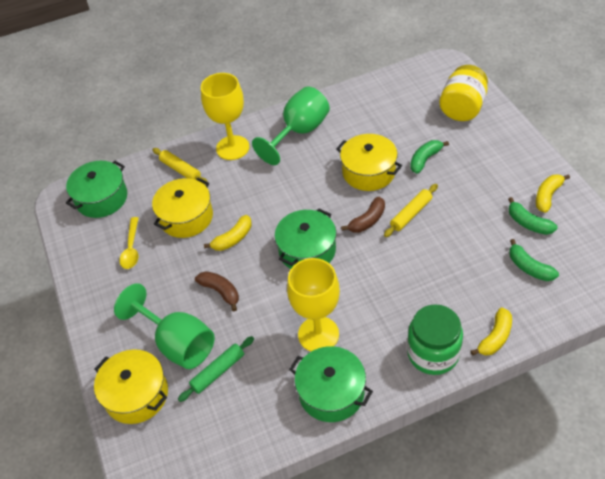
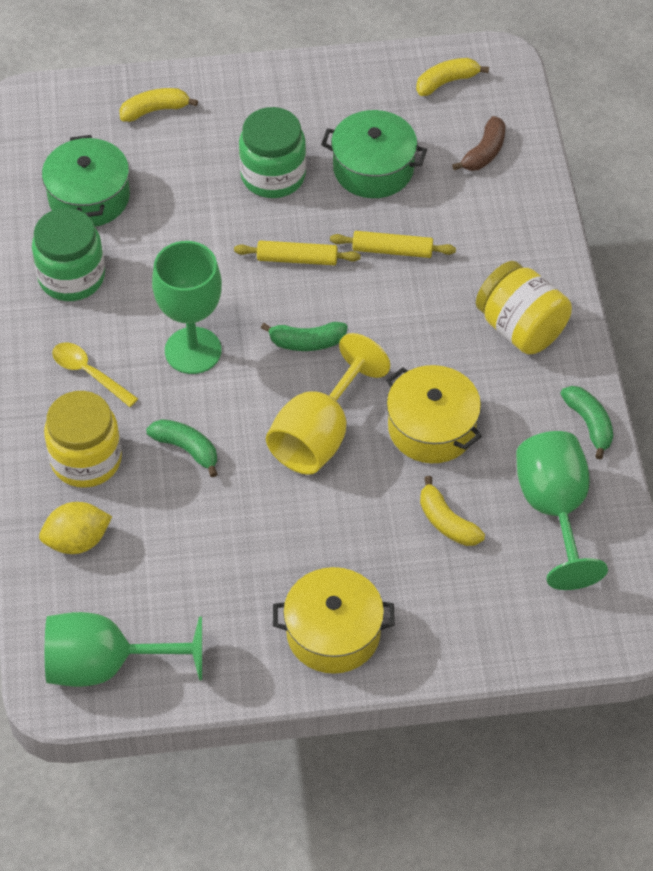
brown banana: [195,271,239,311] [341,197,385,233] = 2 -> [452,116,505,171] = 1
green goblet: [114,283,215,369] [252,87,330,165] = 2 -> [45,612,202,687] [152,241,222,374] [516,431,608,590] = 3
green jar: [407,304,463,375] = 1 -> [32,208,105,301] [239,107,306,198] = 2
green pot: [66,161,127,218] [275,209,336,269] [289,346,373,422] = 3 -> [42,135,130,227] [321,110,427,198] = 2
green rolling pin: [178,336,254,402] = 1 -> none = 0
yellow goblet: [201,73,249,160] [287,258,340,352] = 2 -> [266,333,390,475] = 1
yellow jar: [439,65,488,121] = 1 -> [44,391,122,488] [476,261,572,355] = 2
yellow lemon: none = 0 -> [39,502,112,554] = 1
yellow pot: [94,349,168,424] [152,178,213,238] [336,134,402,191] = 3 -> [273,567,395,674] [386,365,482,463] = 2

